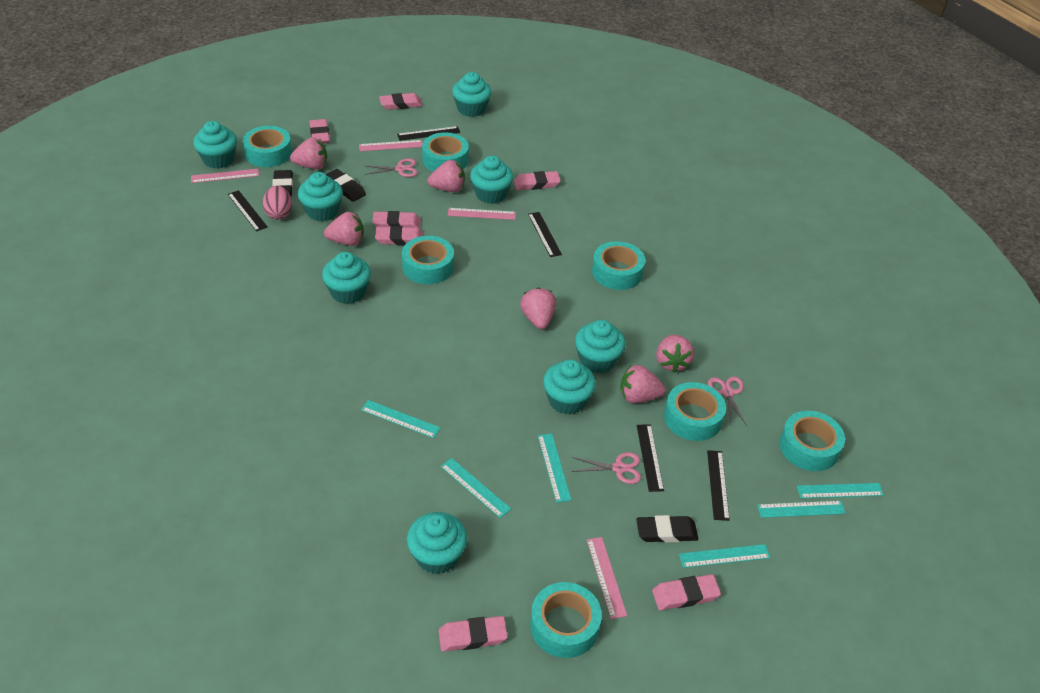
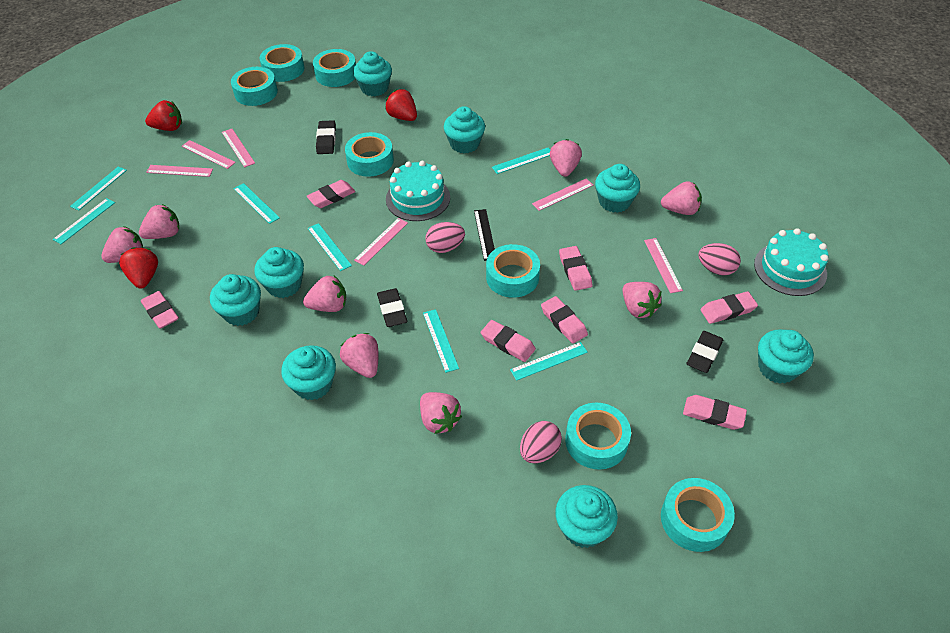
black ruler: [228,190,268,232] [397,126,460,141] [528,212,562,257] [637,424,664,492] [707,450,730,521] = 5 -> [474,209,495,261] = 1
pink egg: [263,186,292,219] = 1 -> [425,222,465,253] [520,421,562,463] [698,243,741,275] = 3
pink ruler: [191,169,259,183] [359,140,423,151] [448,208,516,220] [587,537,627,619] = 4 -> [146,165,213,177] [182,140,236,169] [222,129,255,167] [354,218,408,266] [532,178,593,211] [644,238,683,293] = 6
pink scissors: [364,158,418,177] [572,452,641,484] [708,376,747,426] = 3 -> none = 0
pink strawberry: [290,137,327,169] [324,212,364,246] [428,160,465,192] [520,287,556,329] [620,365,666,403] [656,334,694,373] = 6 -> [101,226,143,263] [139,204,179,239] [303,276,346,312] [340,333,378,378] [420,392,462,434] [550,139,582,177] [622,282,662,318] [661,181,702,215] = 8
red strawberry: none = 0 -> [119,247,158,289] [145,100,182,131] [385,89,417,121] = 3
turquoise cake: none = 0 -> [386,161,450,221] [754,228,829,296] = 2
turquoise ruler: [361,400,440,438] [441,458,511,518] [538,433,571,503] [679,544,770,568] [757,501,846,518] [797,483,884,499] = 6 -> [53,198,115,244] [70,167,127,211] [234,183,280,224] [308,223,352,271] [423,309,459,373] [492,148,550,174] [510,342,588,381] = 7

